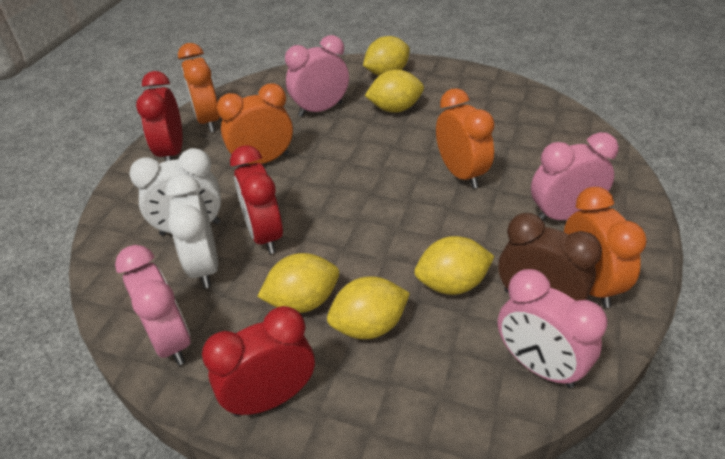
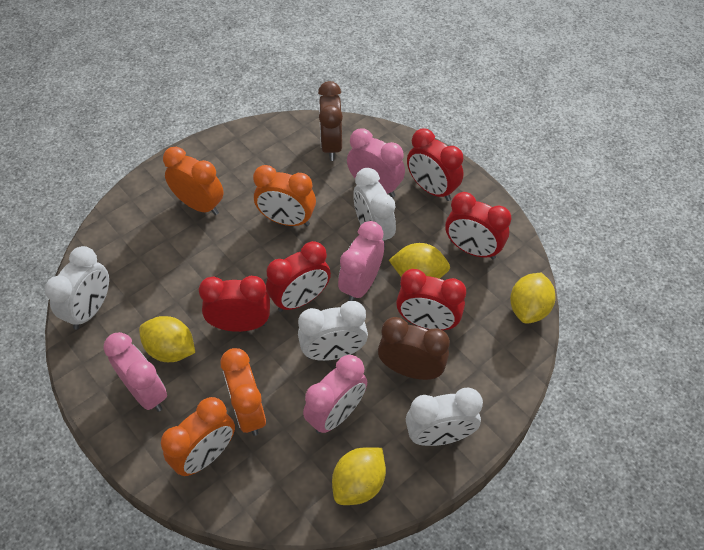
brown clock: [498,213,602,301] = 1 -> [318,81,343,161] [378,317,450,380] = 2
red clock: [136,71,183,161] [202,306,315,417] [230,145,283,254] = 3 -> [199,276,270,332] [266,241,331,312] [396,269,466,330] [407,129,464,201] [445,192,511,259] = 5
white clock: [129,148,221,236] [166,174,218,288] = 2 -> [45,246,109,330] [298,301,368,361] [353,168,396,248] [406,387,483,446] = 4
yellow lemon: [257,253,339,313] [327,276,410,339] [363,36,410,76] [365,69,424,113] [414,236,495,295] = 5 -> [139,316,195,362] [332,448,386,505] [389,243,450,279] [510,273,556,324] = 4

